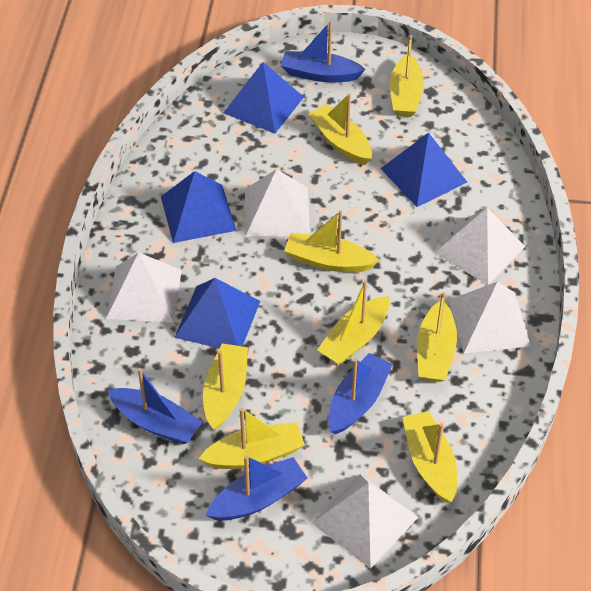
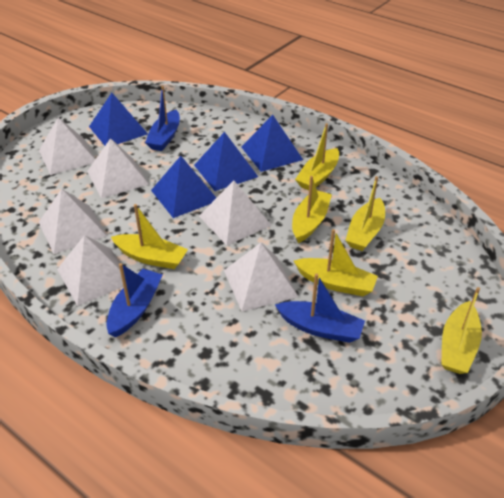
blue boat: [108,368,202,444] [206,455,307,521] [281,21,366,82] [328,353,393,434] = 4 -> [106,263,163,337] [145,86,180,151] [275,274,365,343] = 3
white pyramid: [106,252,182,323] [245,169,310,236] [312,474,418,569] [434,208,526,285] [449,281,531,354] = 5 -> [39,117,95,175] [39,189,107,254] [57,235,123,306] [87,138,149,198] [199,181,271,246] [224,243,298,312] = 6
yellow boat: [198,408,305,469] [203,343,248,430] [284,210,379,272] [308,93,372,165] [317,281,389,365] [390,35,424,117] [402,411,457,503] [417,292,457,382] = 8 -> [111,204,188,269] [292,176,332,243] [294,229,378,296] [295,123,339,190] [345,176,385,251] [441,287,482,374] = 6

